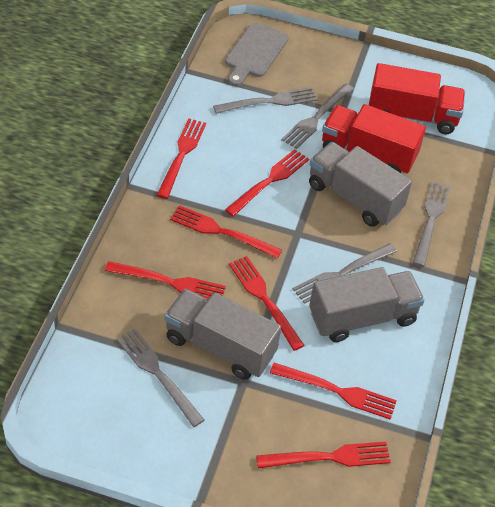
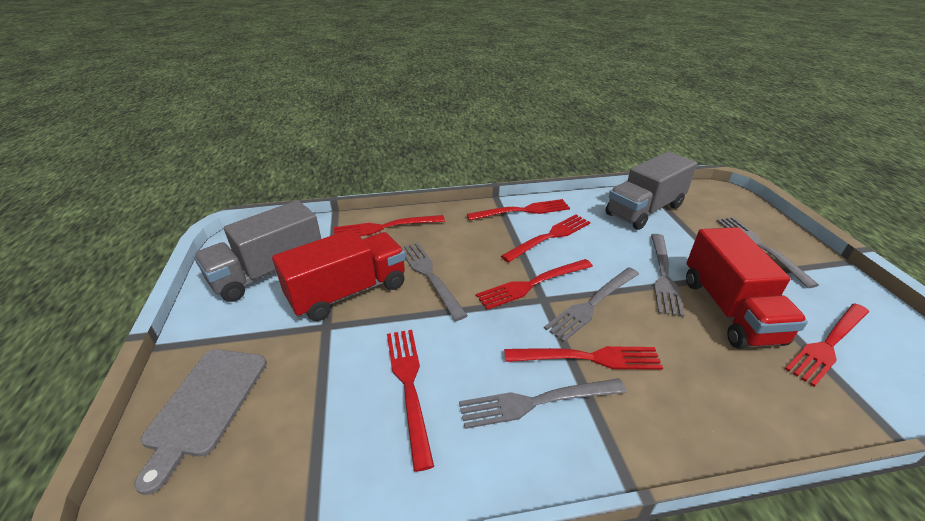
grey truck: [165,289,281,380] [309,142,412,227] [309,267,425,342] = 3 -> [194,200,321,302] [606,152,697,230] = 2

